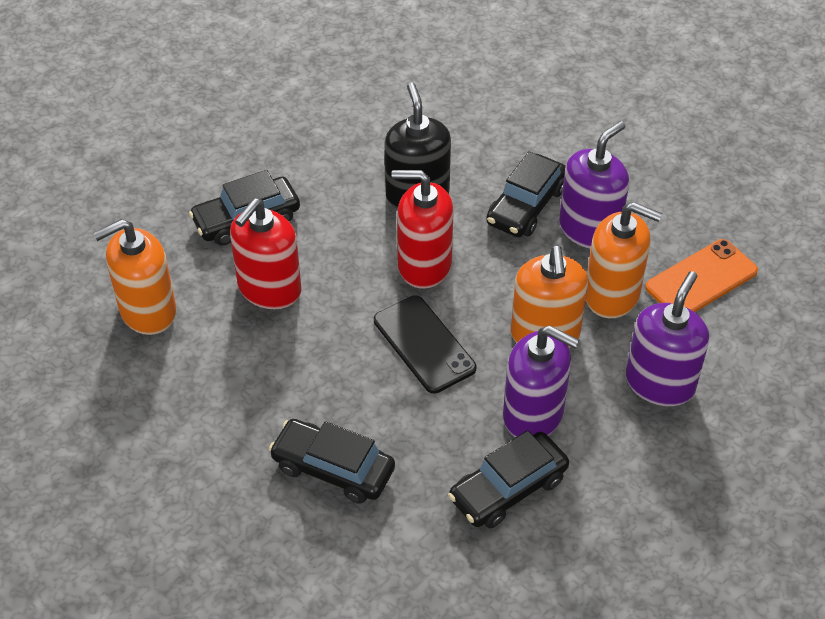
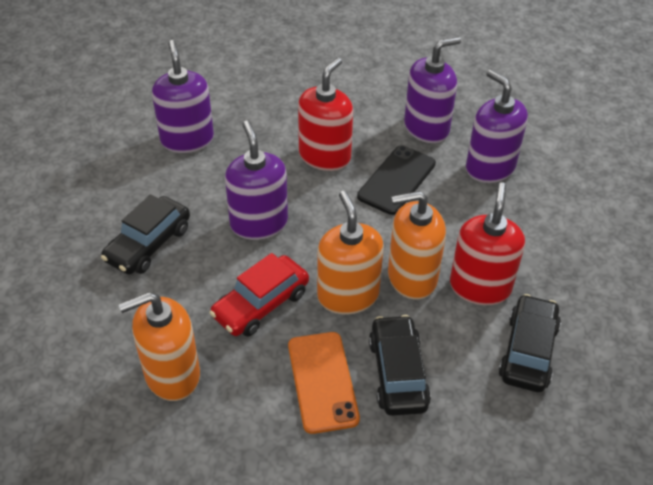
black car: [189,170,300,246] [269,419,395,504] [448,430,569,528] [486,152,566,237] = 4 -> [101,194,190,275] [369,315,431,416] [499,294,561,392] = 3
black soap dispenser: [384,83,451,209] = 1 -> none = 0
purple soap dispenser: [503,325,579,437] [559,121,629,249] [626,271,709,406] = 3 -> [152,40,214,153] [225,121,288,240] [404,36,461,143] [466,70,528,183] = 4
red car: none = 0 -> [210,253,309,337] = 1

